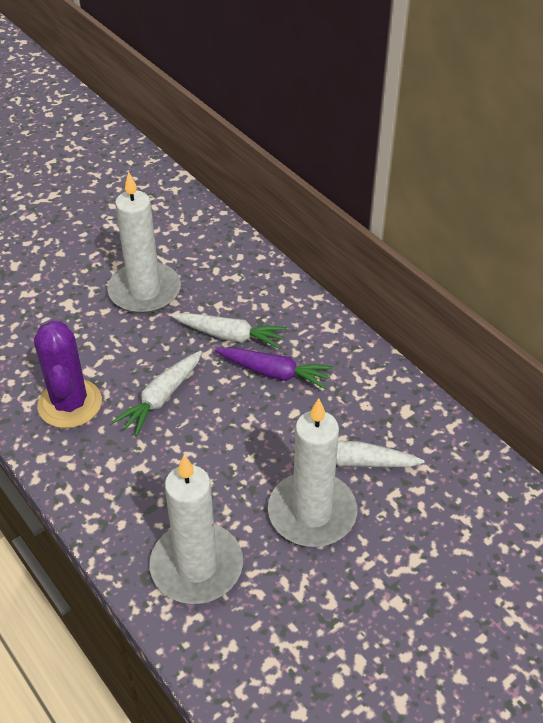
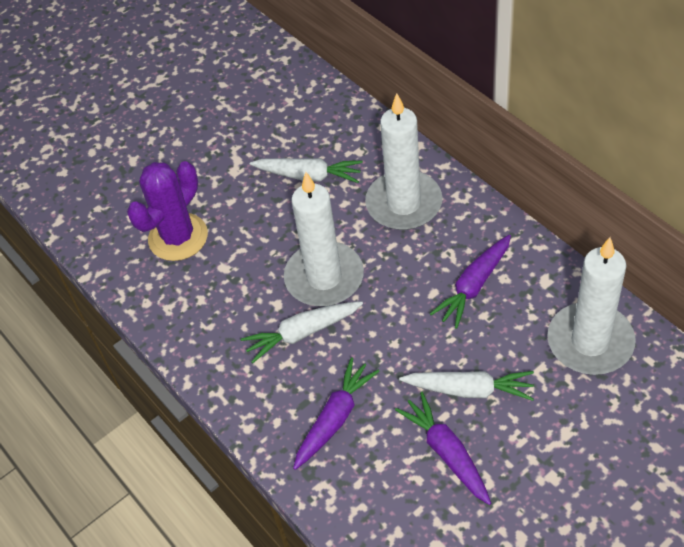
purple carrot: [215,347,334,389] = 1 -> [293,357,379,470] [395,392,491,505] [430,235,511,329] = 3

